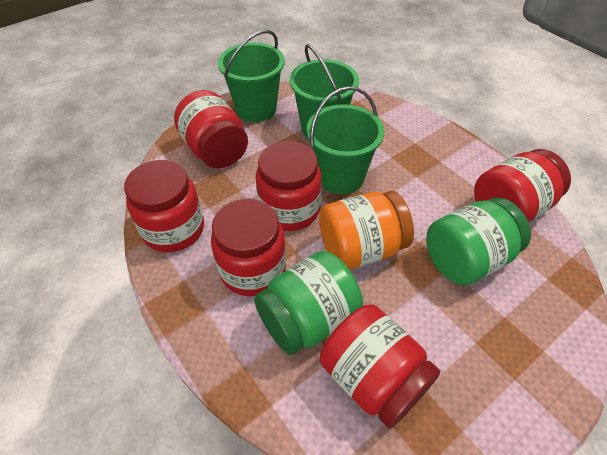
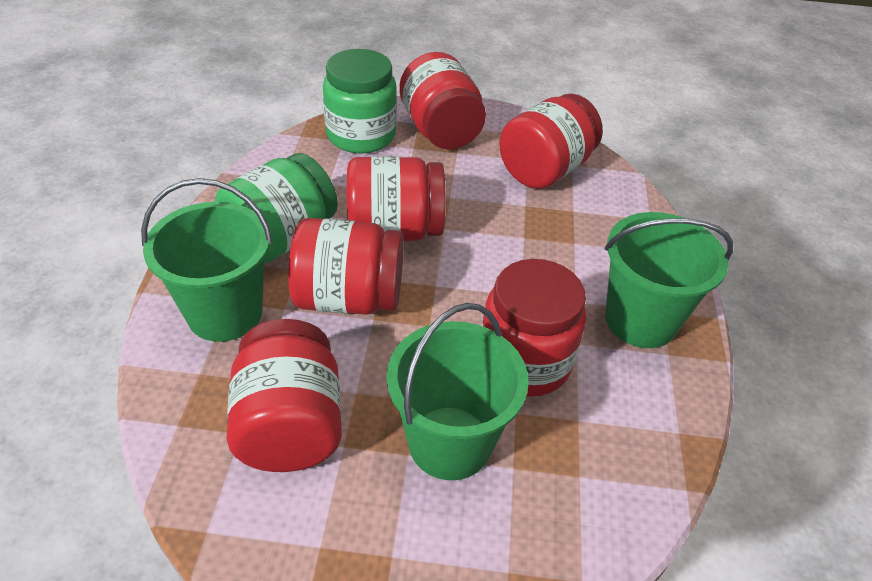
orange jar: [319,191,414,270] = 1 -> none = 0

